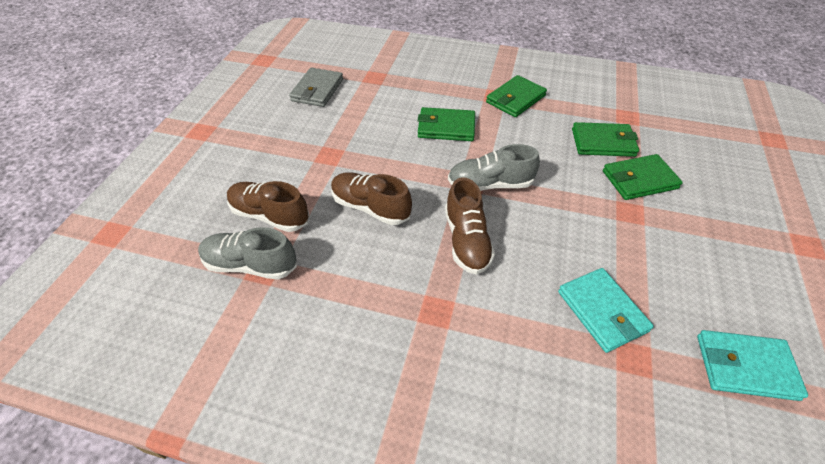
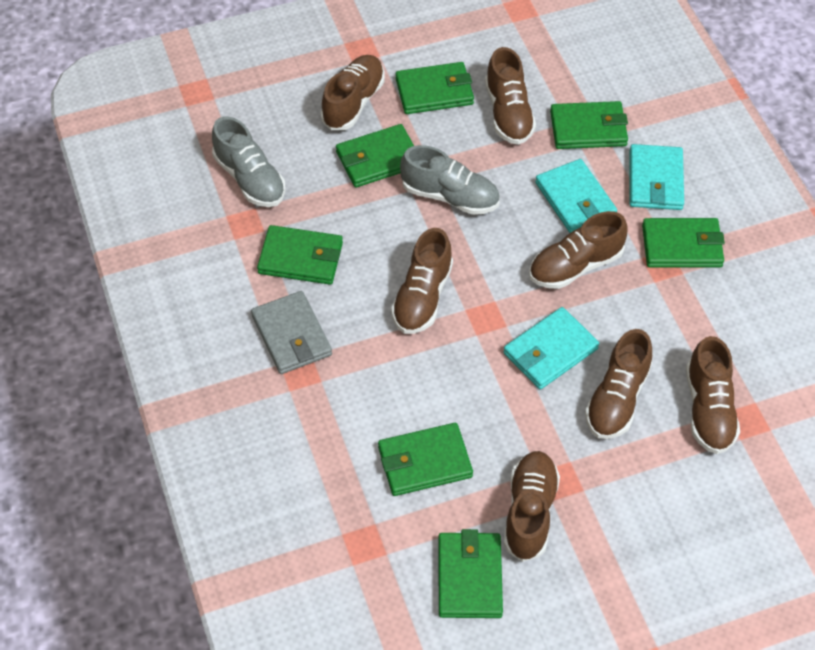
brown shoe: [227,181,309,232] [331,172,412,225] [445,177,495,275] = 3 -> [321,55,385,130] [391,228,453,334] [485,47,536,145] [504,451,560,562] [529,211,628,289] [585,329,652,439] [686,336,740,454] = 7
green wallet: [418,107,475,141] [486,75,547,117] [572,122,639,157] [603,154,683,200] = 4 -> [257,225,343,285] [336,124,414,188] [378,423,473,496] [396,62,474,114] [438,529,503,618] [550,101,628,149] [642,218,725,267] = 7
turquoise wallet: [558,268,654,353] [697,330,808,401] = 2 -> [503,307,599,390] [535,159,617,233] [629,144,684,210] = 3

